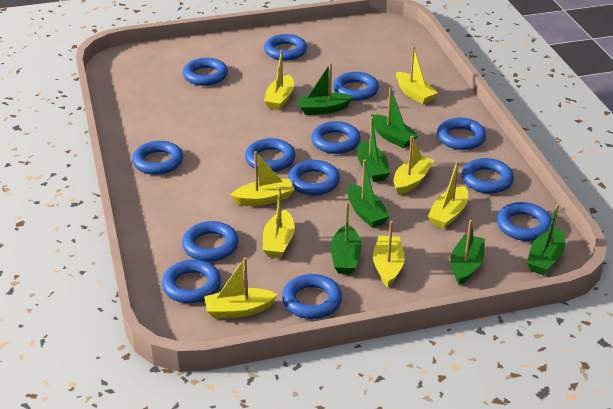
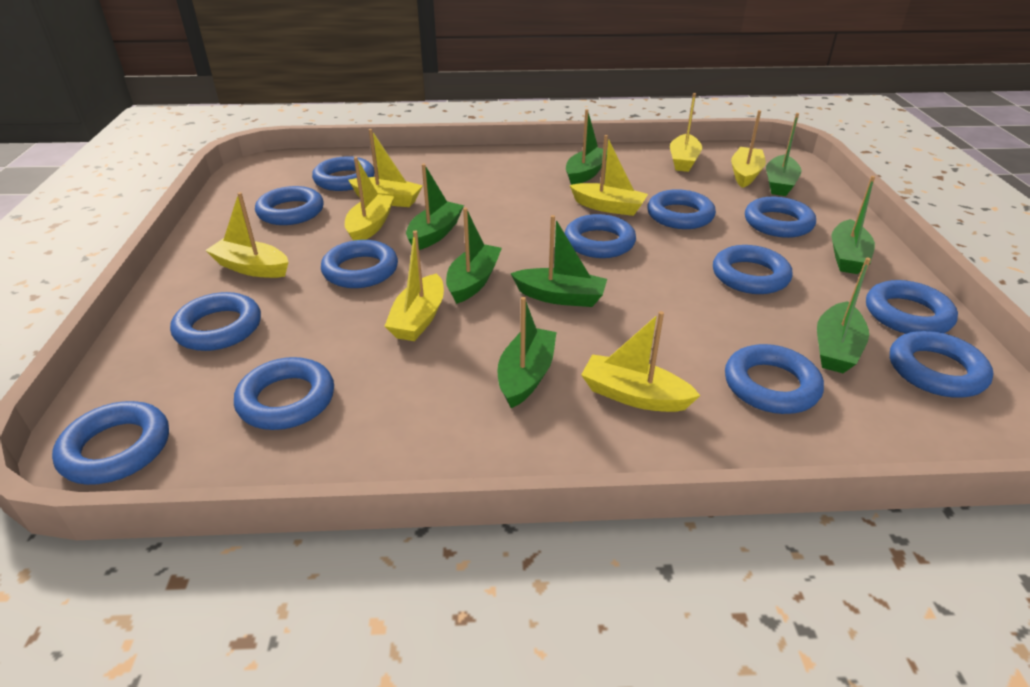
green boat: [297,63,353,115] [331,202,362,274] [347,159,390,228] [357,117,390,182] [371,87,419,148] [451,220,485,285] [527,204,565,275] = 7 -> [406,164,464,250] [446,208,502,304] [498,297,556,408] [510,215,607,307] [566,109,607,185] [766,113,801,196] [817,258,871,373] [831,176,875,274] = 8

